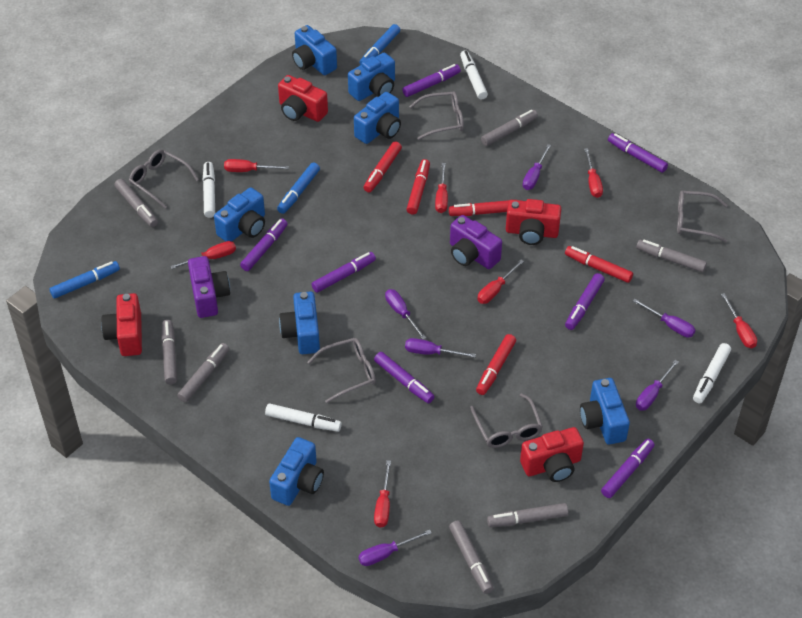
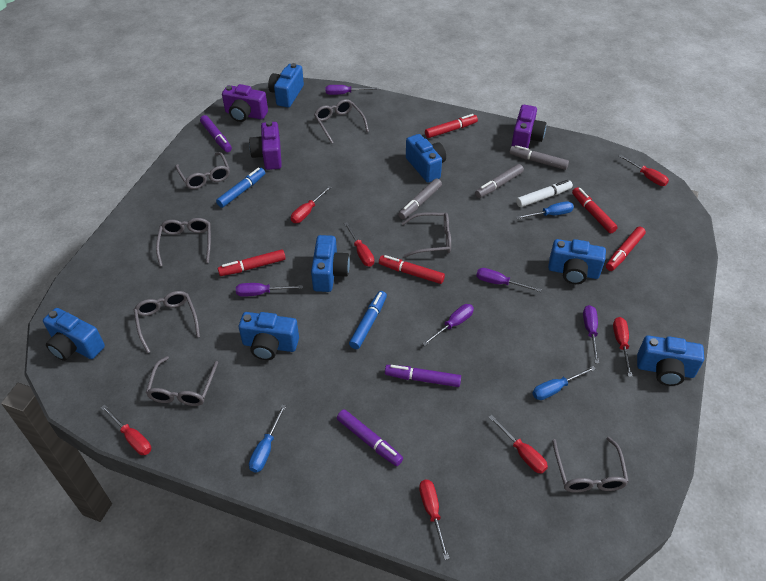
blue marker: [49,261,120,299] [277,162,320,214] [359,24,400,65] = 3 -> [216,168,265,208] [349,291,387,349] = 2
blue screwdriver: none = 0 -> [249,405,286,473] [516,201,574,219] [532,366,596,400] = 3
grey glasses: [129,149,199,208] [307,338,376,403] [409,91,464,140] [470,393,543,448] [677,191,728,242] = 5 -> [134,291,200,353] [146,356,218,406] [156,218,211,267] [175,152,230,189] [314,99,369,144] [402,213,451,257] [552,437,629,492] = 7
grey marker: [114,179,158,227] [161,320,177,384] [177,343,229,402] [449,520,494,594] [481,110,538,146] [487,503,568,527] [636,240,707,272] = 7 -> [398,179,442,219] [475,164,524,198] [509,145,569,170] = 3
purple camera: [188,256,230,318] [450,215,502,269] = 2 -> [222,84,268,122] [249,121,282,170] [511,105,546,148] = 3
purple marker: [240,218,288,271] [311,252,376,293] [374,352,434,404] [402,64,461,97] [565,273,605,330] [601,439,655,498] [608,133,668,173] = 7 -> [200,115,232,152] [337,409,403,466] [385,365,461,387] = 3
purple screwdriver: [358,530,432,566] [385,289,426,340] [405,338,476,358] [522,144,551,190] [633,299,695,337] [636,360,679,411] = 6 -> [236,283,303,297] [325,85,377,95] [422,304,474,346] [476,268,541,292] [583,305,599,364] = 5
red camera: [101,293,142,356] [278,75,328,122] [506,199,561,245] [520,427,584,482] = 4 -> none = 0
white marker: [202,162,215,218] [265,403,342,432] [460,50,488,99] [693,343,731,403] = 4 -> [516,180,573,207] = 1

